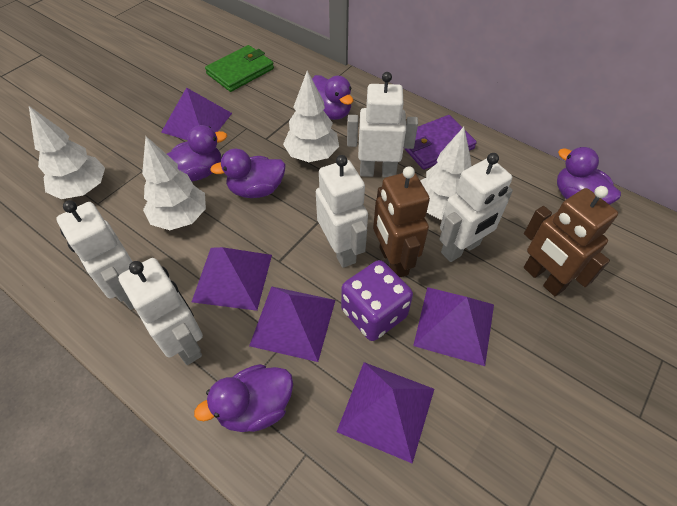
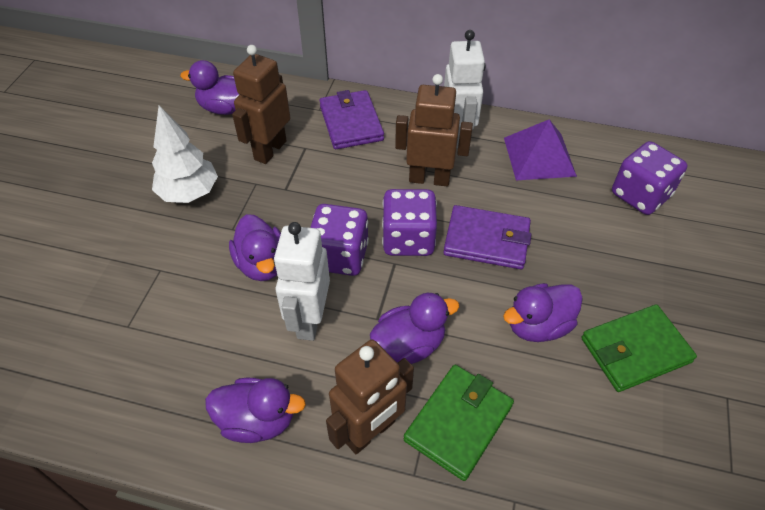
brown robot: [373,167,430,277] [524,186,618,296] = 2 -> [232,45,290,164] [326,340,414,454] [395,74,473,186] = 3
green wallet: [205,45,274,92] = 1 -> [404,365,514,481] [581,304,697,392] = 2
purple dice: [341,260,413,341] = 1 -> [310,204,369,276] [382,189,437,256] [612,141,687,215] = 3
purple pyramid: [161,87,232,140] [192,247,272,311] [249,286,335,362] [337,362,434,464] [413,287,494,366] = 5 -> [504,119,577,180] = 1
purple wallet: [404,115,477,170] = 1 -> [319,90,384,149] [443,205,531,269] = 2
white robot: [56,200,134,310] [118,258,203,365] [316,155,368,268] [347,72,418,177] [439,153,513,262] = 5 -> [274,222,330,341] [444,30,485,148] = 2
white tree: [29,106,105,199] [142,136,206,230] [283,71,339,162] [421,127,471,220] = 4 -> [152,105,218,203] = 1

